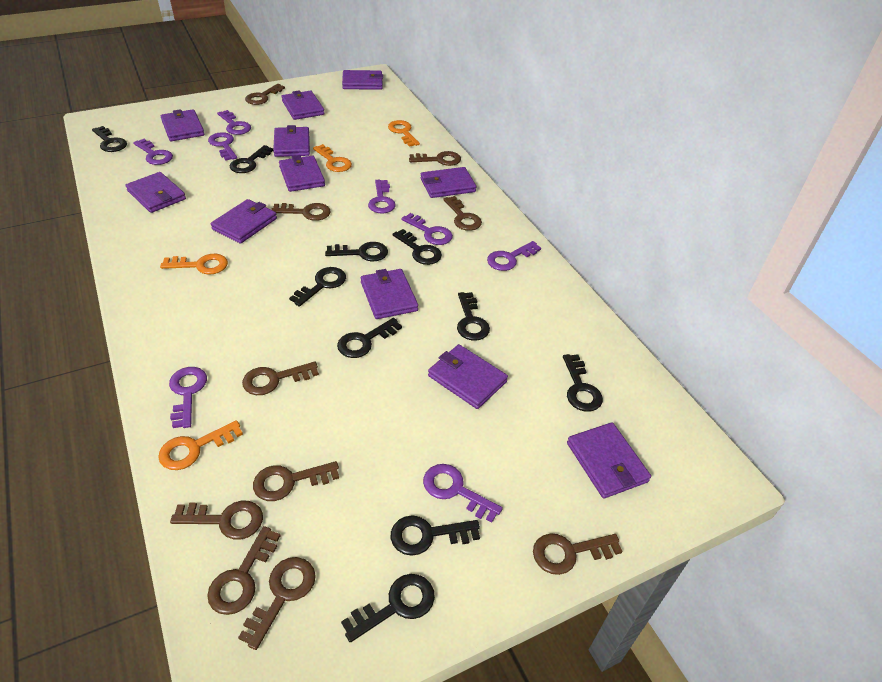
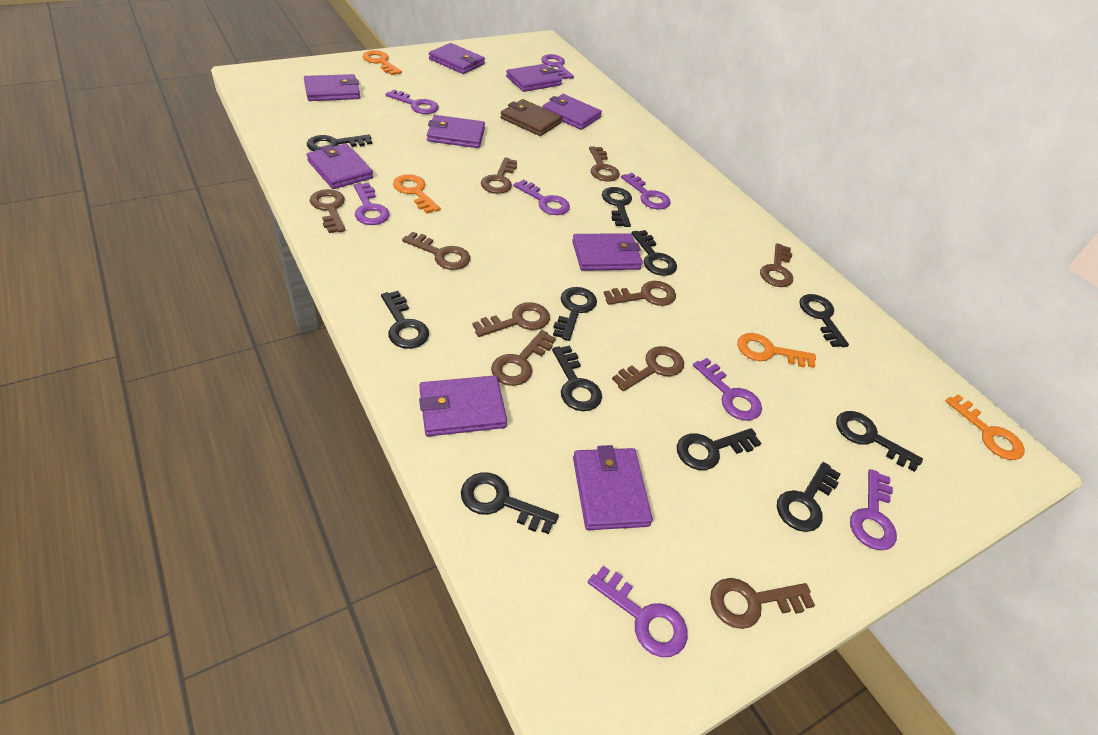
black key: [92,126,127,152] [230,145,273,173] [289,267,346,307] [325,242,388,262] [337,318,402,358] [341,574,435,643] [391,515,480,556] [393,229,442,265] [457,292,490,340] [563,354,603,412] = 10 -> [307,135,372,151] [381,291,429,349] [461,472,559,534] [552,346,602,411] [553,287,597,341] [602,187,632,227] [631,230,677,276] [677,428,761,470] [777,462,841,532] [799,294,849,347] [836,411,923,472] = 11
brown wallet: none = 0 -> [500,99,562,136] = 1
purple wallet: [126,172,186,213] [161,109,204,141] [211,199,277,244] [273,125,310,157] [279,155,325,192] [281,90,324,120] [342,70,383,90] [361,269,418,319] [420,167,476,198] [428,344,508,409] [567,423,651,498] = 11 -> [304,74,360,101] [307,144,373,189] [419,375,507,436] [427,115,485,148] [429,43,485,74] [506,64,562,92] [542,94,602,130] [572,233,643,271] [573,445,653,530] = 9

